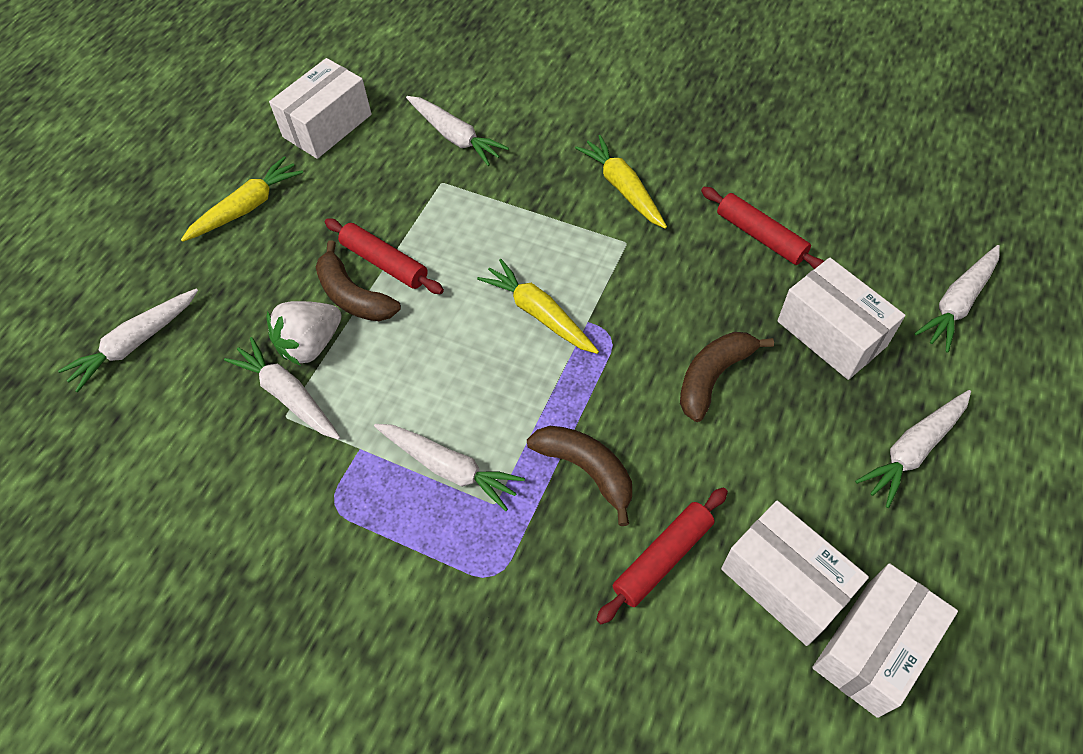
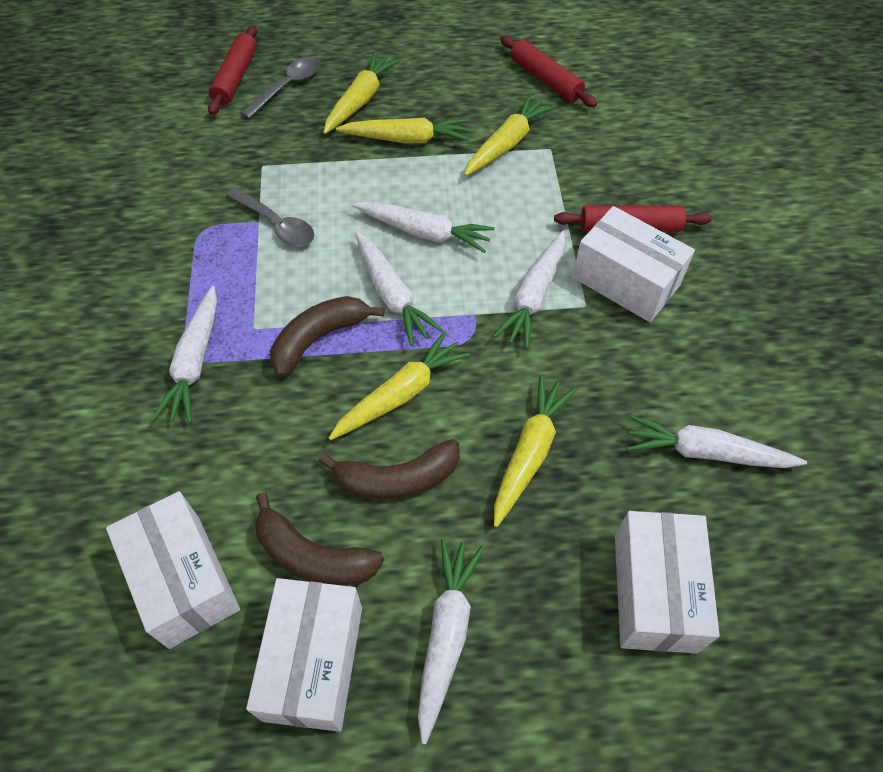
grey spoon: none = 0 -> [226,187,315,246] [241,57,320,119] = 2
white strawberry: [267,301,342,366] = 1 -> none = 0
yellow carrot: [181,156,303,242] [477,259,599,354] [575,135,667,229] = 3 -> [323,52,400,134] [329,331,470,440] [336,118,470,143] [464,94,554,176] [494,375,577,527] = 5

